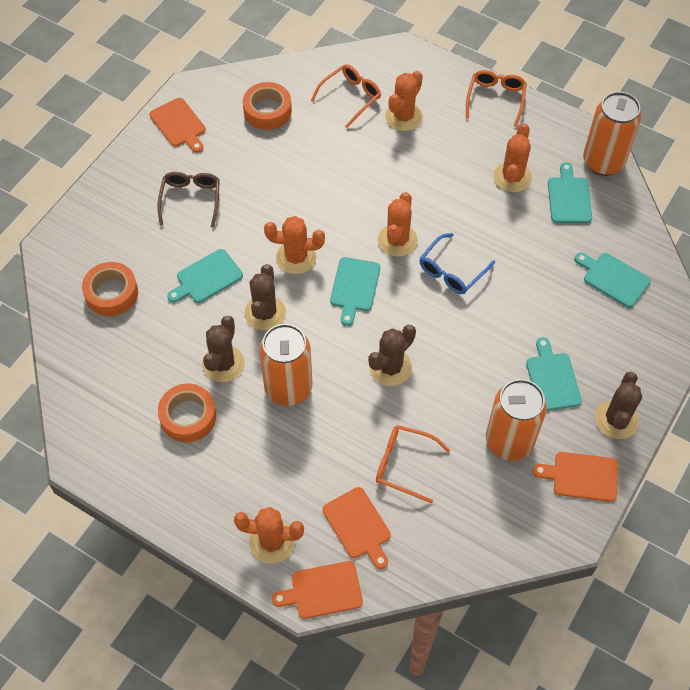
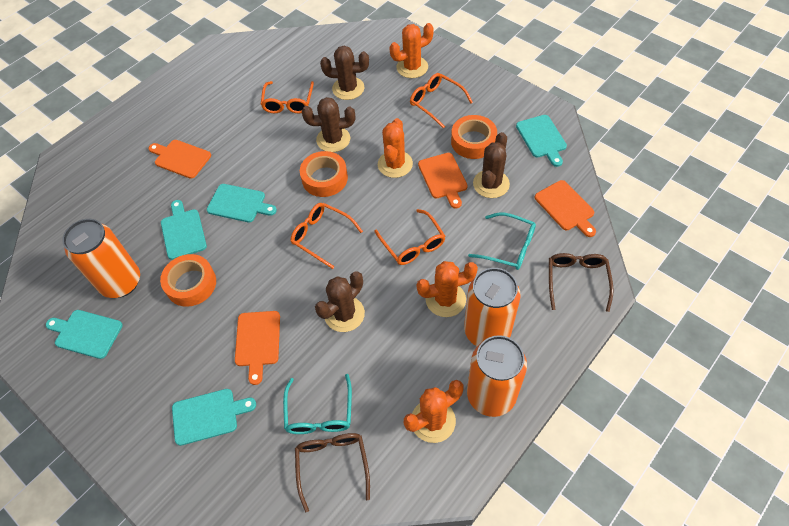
blue glasses: [420,233,495,294] = 1 -> none = 0
brown glasses: [157,172,220,228] = 1 -> [295,433,370,512] [549,253,614,312] = 2
orange cactus: [234,507,304,564] [264,216,325,274] [378,192,418,257] [385,71,423,131] [493,123,532,192] = 5 -> [378,118,413,178] [390,23,434,78] [404,380,463,443] [416,261,478,317] = 4
orange glasses: [311,64,381,128] [376,425,450,503] [466,70,527,127] = 3 -> [261,81,314,114] [290,203,363,269] [374,209,445,265] [410,73,473,129] = 4
turquoise glasses: none = 0 -> [283,374,352,434] [468,212,536,270] = 2

